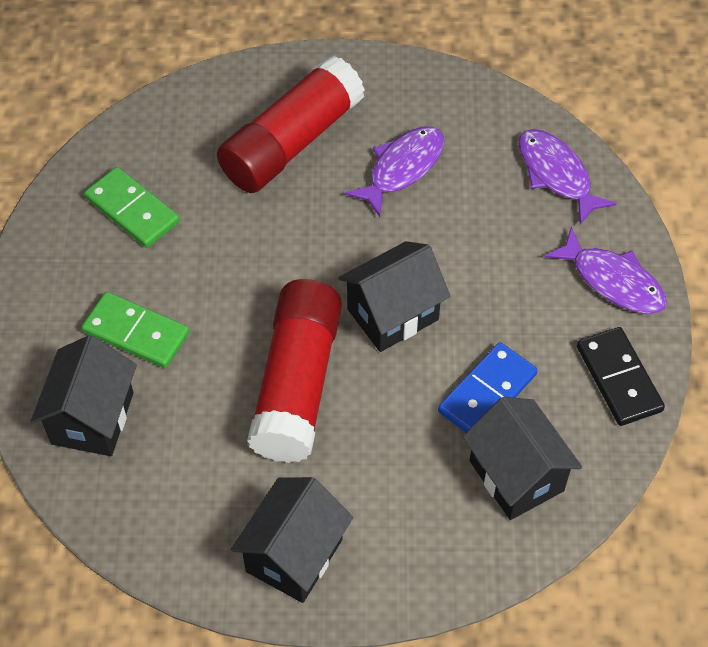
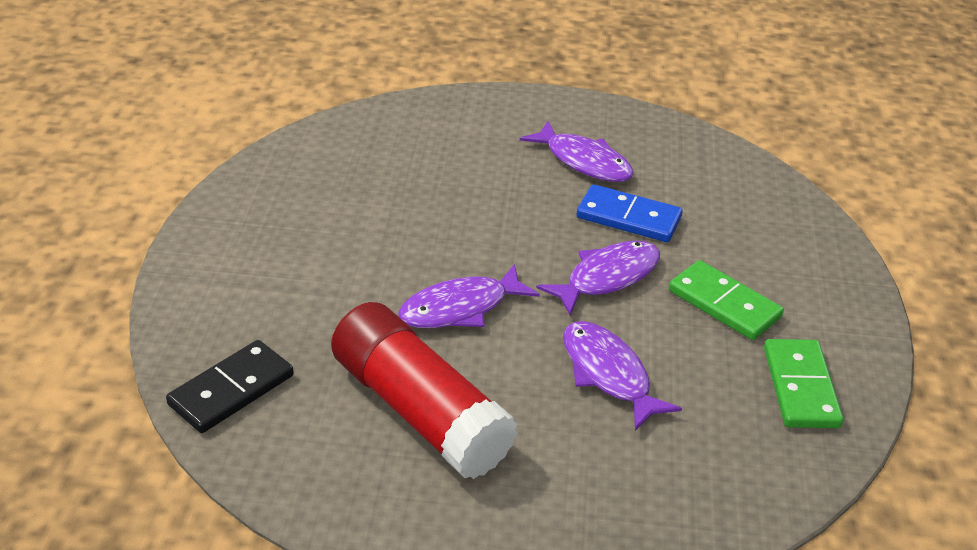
black house: [30,335,137,456] [231,477,353,603] [338,241,451,352] [463,397,582,520] = 4 -> none = 0
purple fish: [345,126,444,217] [518,129,617,225] [544,226,667,314] = 3 -> [398,264,540,328] [520,121,634,182] [536,240,660,316] [563,321,682,431] = 4
red glue stick: [217,55,365,193] [247,279,342,463] = 2 -> [331,302,518,479] = 1

